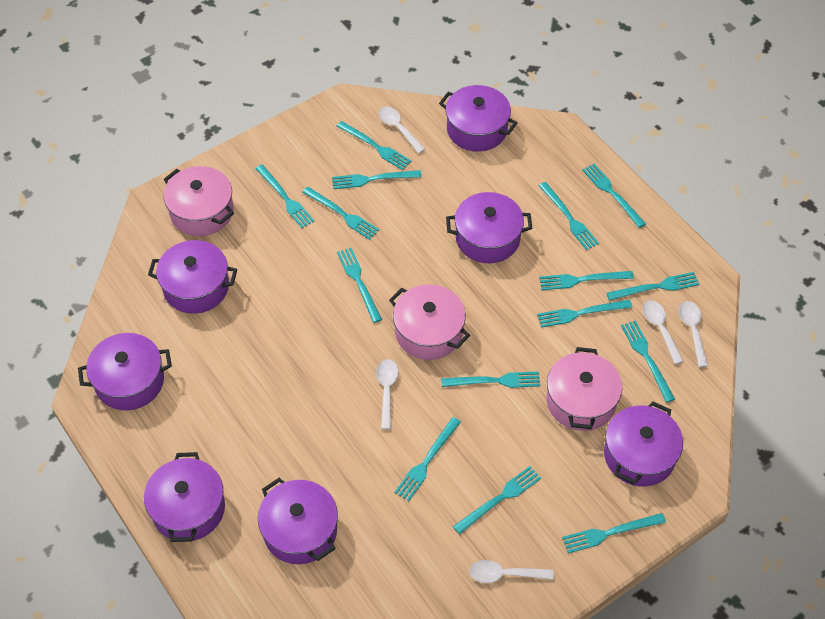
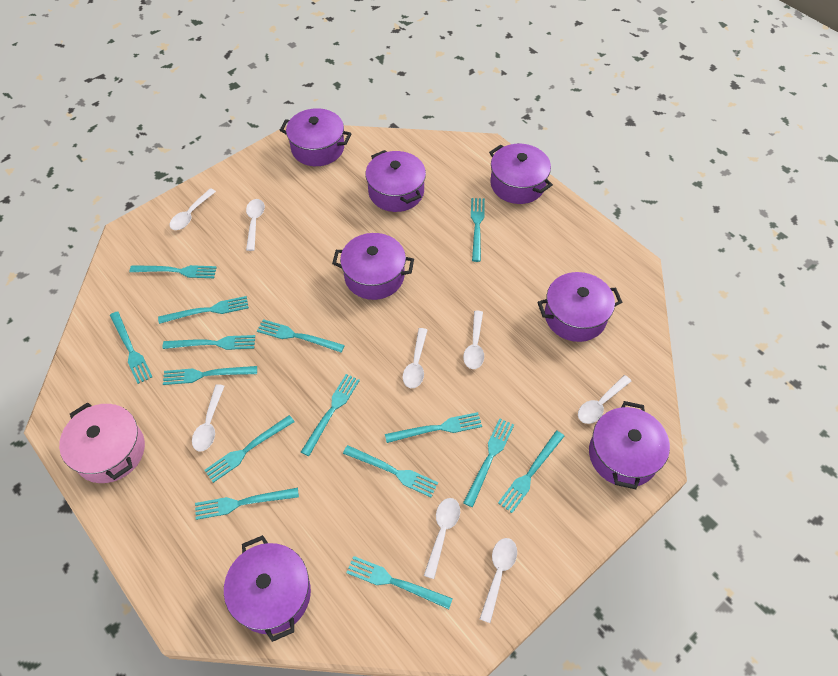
pink pot: [163,166,234,236] [389,285,470,360] [546,347,622,431] = 3 -> [59,402,145,483] = 1
white spoon: [376,359,399,429] [378,107,425,154] [469,560,554,583] [642,300,684,364] [679,301,708,367] = 5 -> [169,188,216,230] [192,384,225,452] [246,199,265,251] [403,328,427,388] [424,498,460,579] [463,311,484,369] [480,538,517,623] [578,375,631,424] = 8

